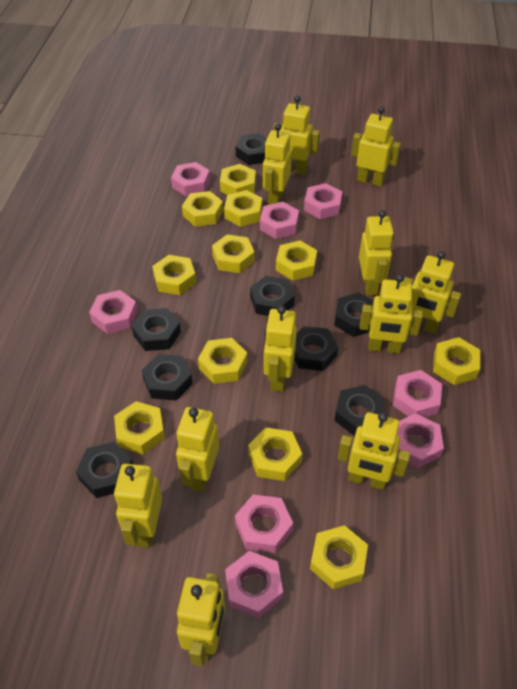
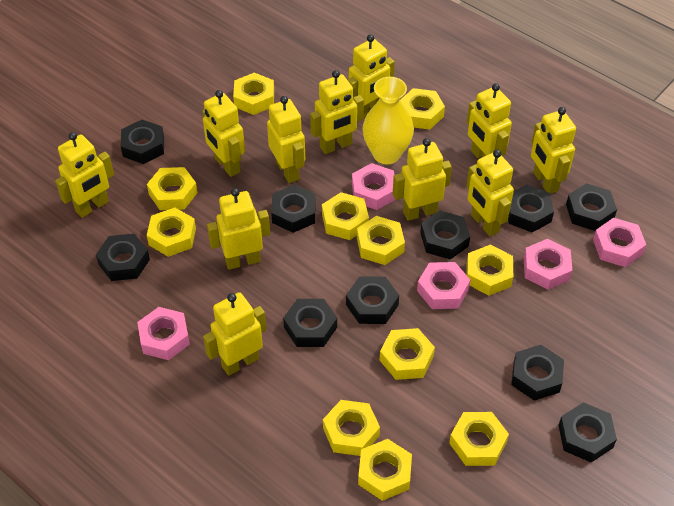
black nut: [76,442,133,498] [131,308,181,351] [142,354,193,400] [236,133,267,165] [250,276,295,316] [294,326,338,371] [334,293,373,337] [334,385,385,436] = 8 -> [96,234,150,281] [121,120,164,164] [271,185,316,233] [283,299,337,347] [346,277,399,324] [421,211,470,260] [508,184,554,232] [511,345,564,401] [559,402,617,462] [566,183,617,231] = 10
pink nut: [89,290,138,334] [171,162,210,196] [225,551,283,618] [235,495,293,553] [260,202,299,239] [304,183,342,219] [393,370,442,417] [397,413,444,469] = 8 -> [137,307,190,360] [352,163,395,210] [417,262,470,309] [524,239,572,290] [593,218,646,267] = 5
yellow vase: none = 0 -> [362,77,414,164] = 1

